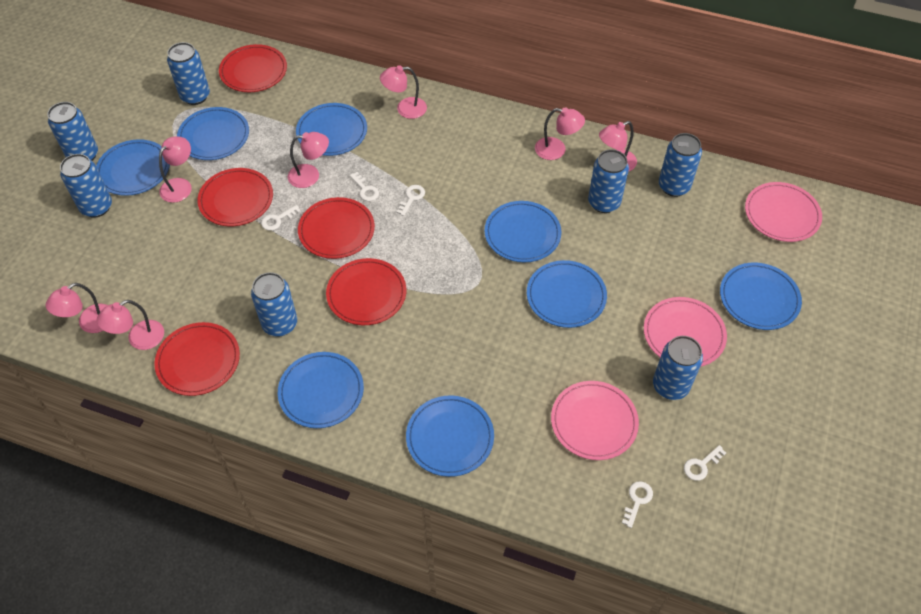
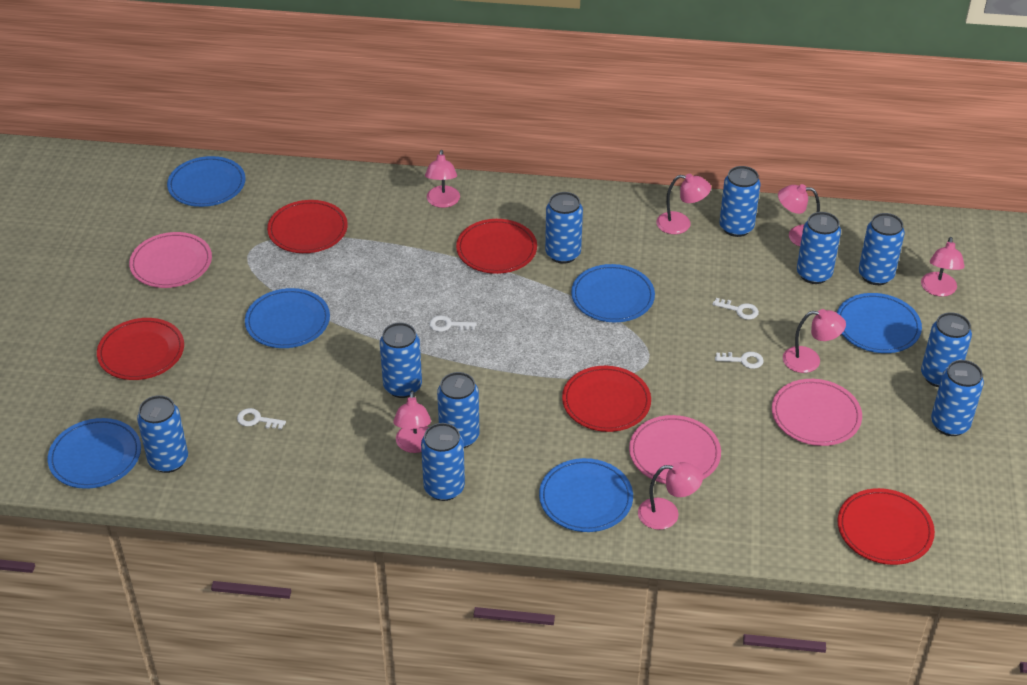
blue can: [47,102,98,161] [60,154,112,218] [167,42,210,105] [251,272,297,336] [588,149,629,213] [653,336,703,400] [659,133,702,197] = 7 -> [137,395,188,473] [380,323,422,398] [421,423,465,501] [437,372,480,448] [545,192,583,264] [719,166,761,237] [797,212,841,284] [859,213,905,285] [921,312,972,387] [931,360,984,436] = 10
blue plate: [96,139,170,196] [177,107,249,160] [278,352,364,428] [296,103,367,156] [406,396,494,477] [485,201,561,262] [527,260,607,328] [720,263,802,330] = 8 -> [48,418,141,489] [167,156,246,207] [245,288,330,348] [539,458,633,532] [571,264,655,322] [837,293,922,353] = 6
white key: [261,205,301,231] [350,172,379,201] [397,185,425,216] [622,481,653,528] [684,445,726,481] = 5 -> [237,408,286,430] [429,315,477,332] [712,298,759,320] [715,352,764,369] = 4

